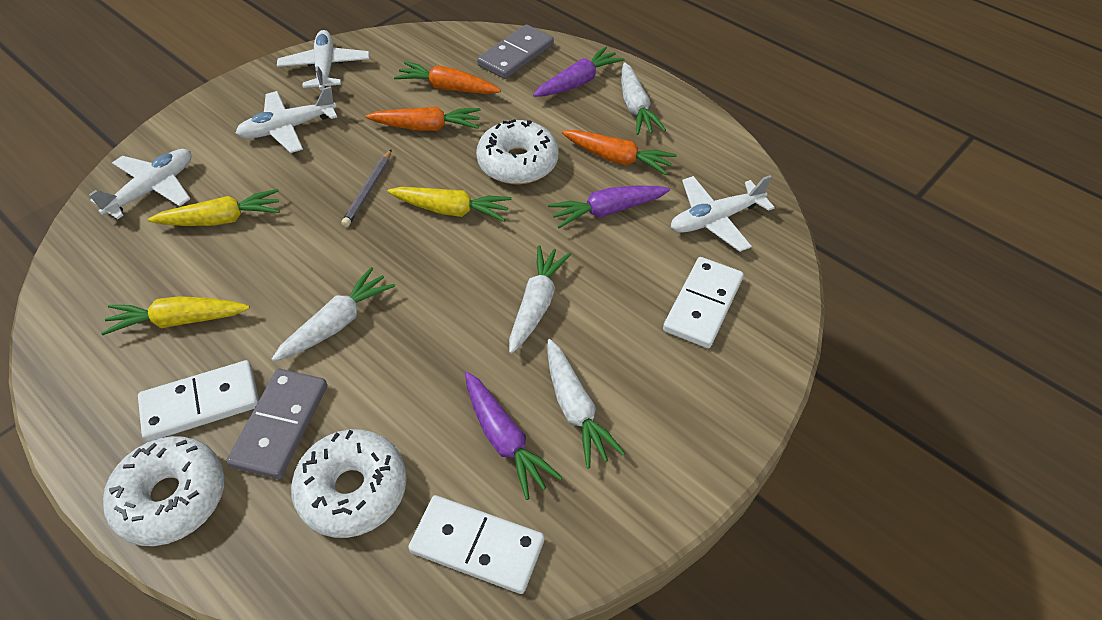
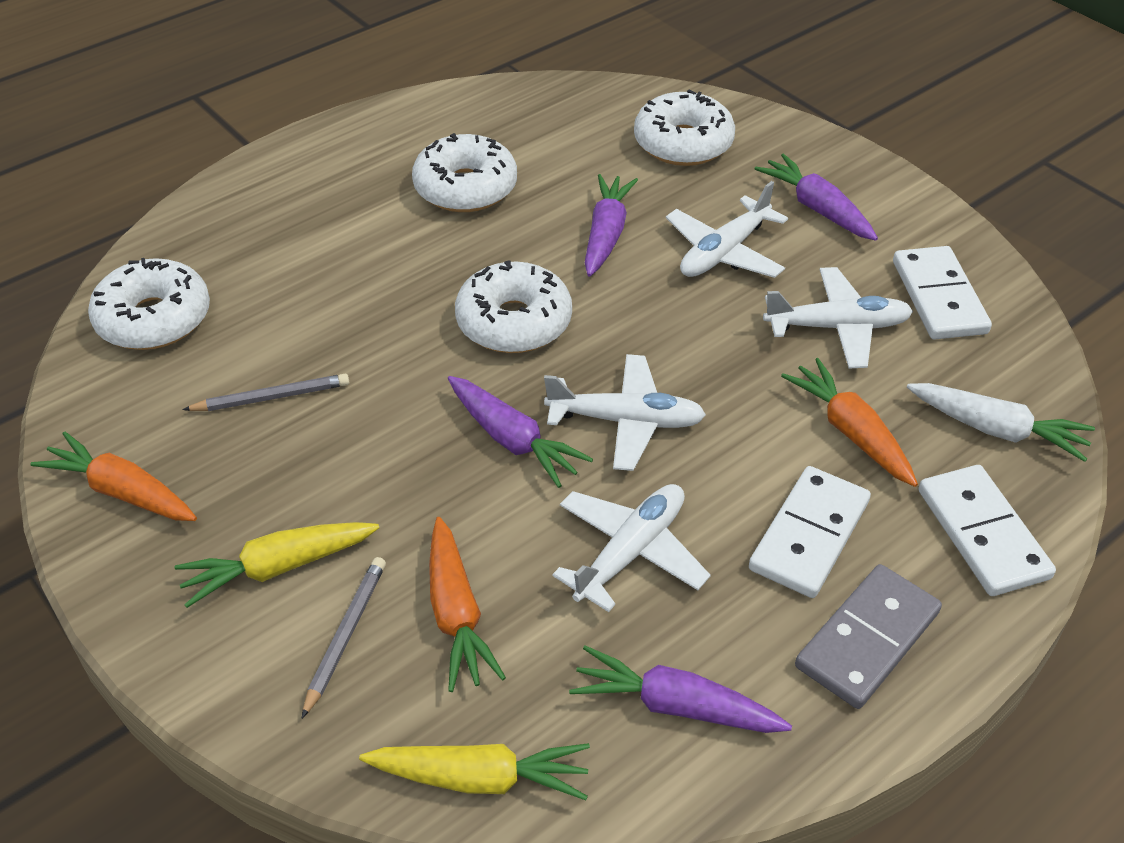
grey domino: [227,369,327,479] [477,24,554,79] = 2 -> [795,564,942,709] = 1
grey pencil: [341,149,392,227] = 1 -> [182,374,349,411] [302,557,386,718] = 2
purple carrot: [465,372,563,500] [533,47,625,97] [548,186,670,228] = 3 -> [448,376,593,488] [569,646,792,733] [585,174,638,276] [755,153,878,241] = 4
white carrot: [271,267,395,362] [509,245,571,354] [547,339,625,468] [621,62,666,135] = 4 -> [907,383,1095,462] = 1
white donut: [103,436,225,546] [291,429,407,538] [476,119,559,185] = 3 -> [88,258,210,350] [412,133,517,212] [455,260,572,353] [634,90,735,166] = 4
yellow carrot: [101,296,250,335] [148,189,280,226] [387,187,512,221] = 3 -> [174,522,379,608] [359,743,590,800] = 2

